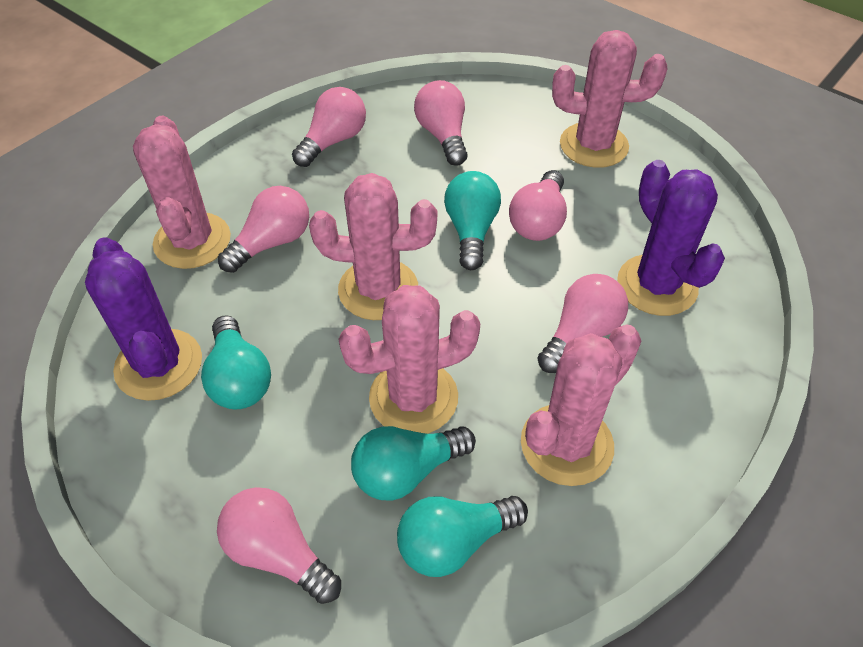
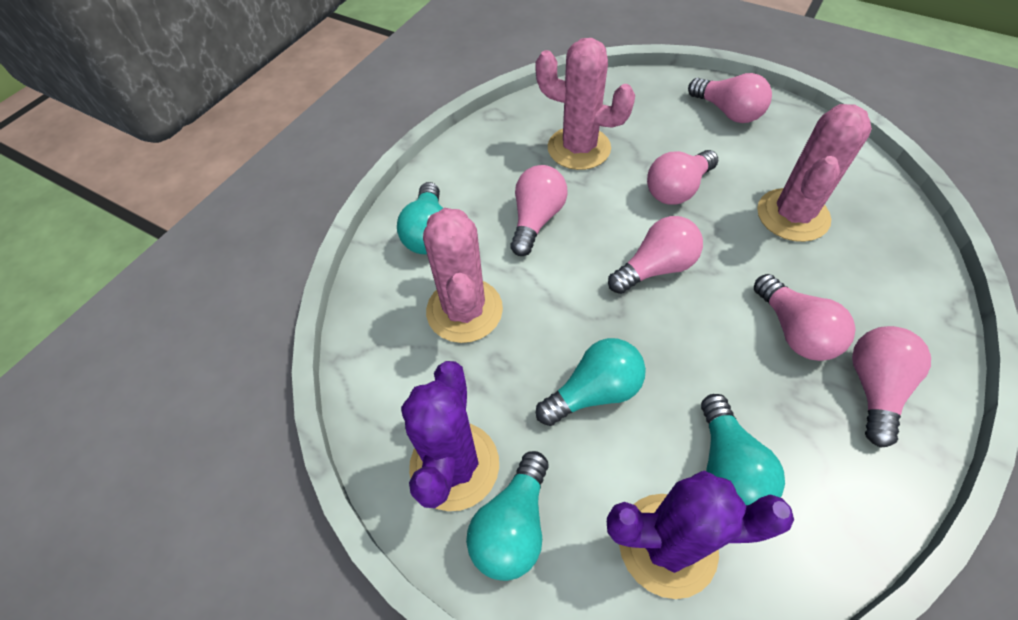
pink cactus: [133,115,231,269] [309,173,437,320] [339,285,481,434] [521,324,641,486] [552,30,668,168] = 5 -> [423,208,503,343] [536,38,635,170] [757,104,872,242] = 3

